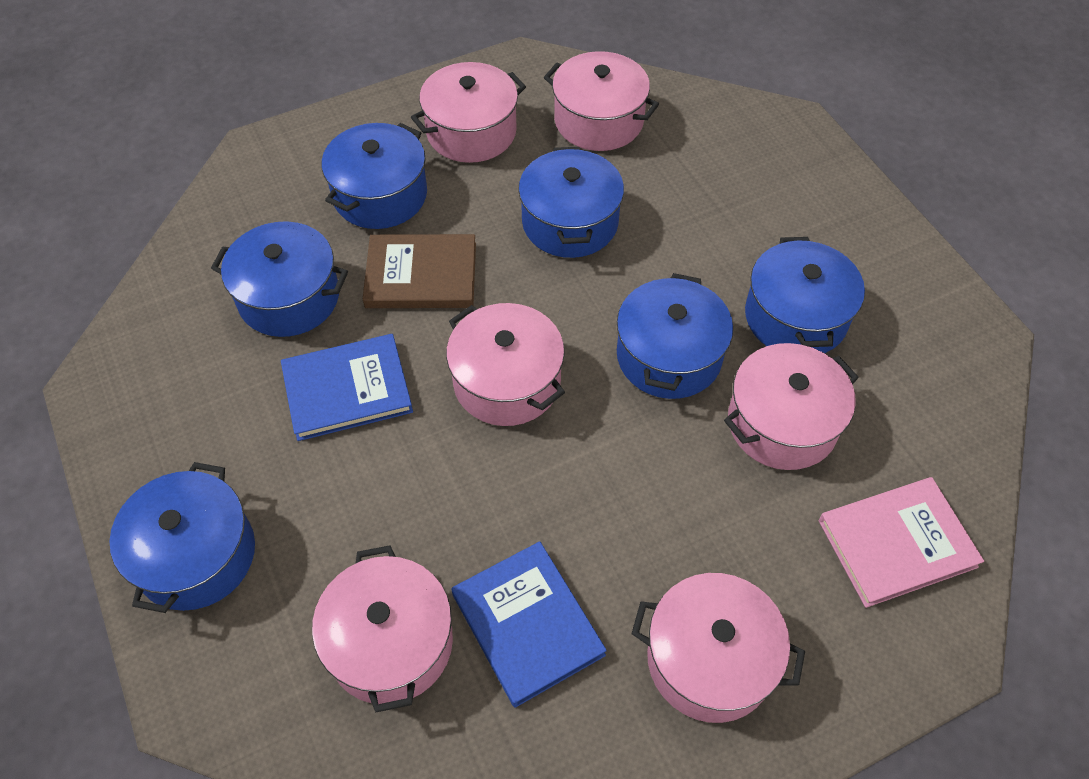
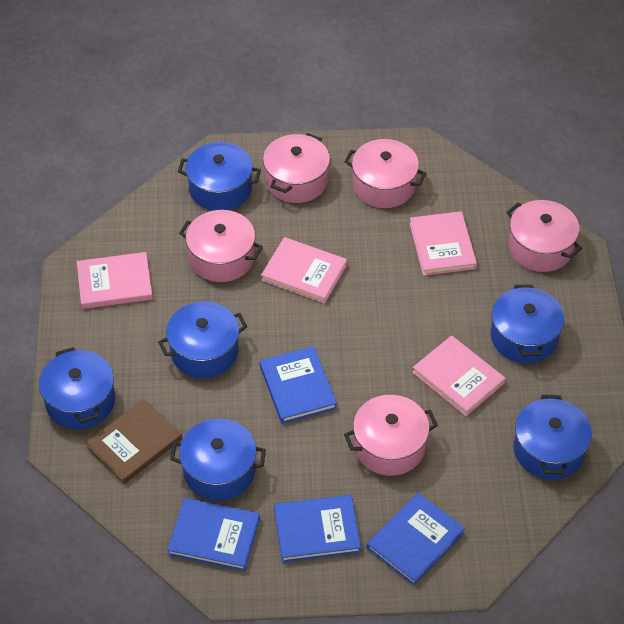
blue book: [281,334,413,441] [451,541,607,708] = 2 -> [167,498,260,571] [260,346,337,424] [274,495,361,563] [367,493,465,585] = 4
pink book: [819,477,984,608] = 1 -> [77,252,153,309] [261,237,347,304] [409,211,477,276] [412,335,506,416] = 4
pink pot: [312,545,453,712] [411,62,526,163] [446,303,565,426] [544,51,659,151] [631,573,805,723] [724,343,859,470] = 6 -> [179,210,263,282] [263,133,330,203] [344,139,426,208] [344,395,438,476] [506,200,582,272] = 5

